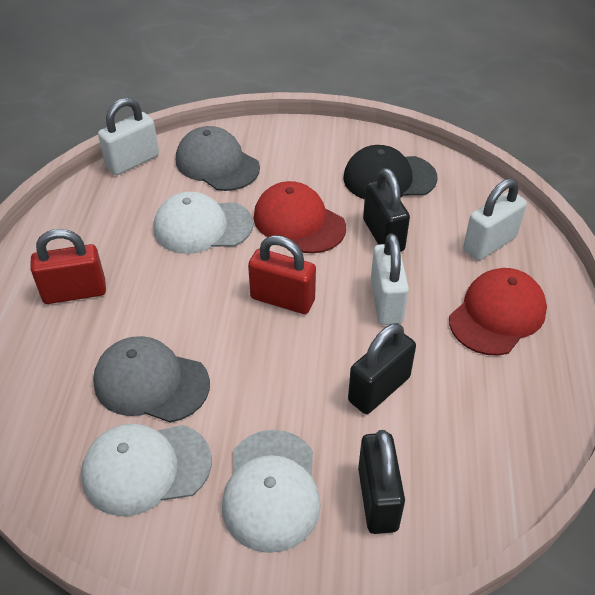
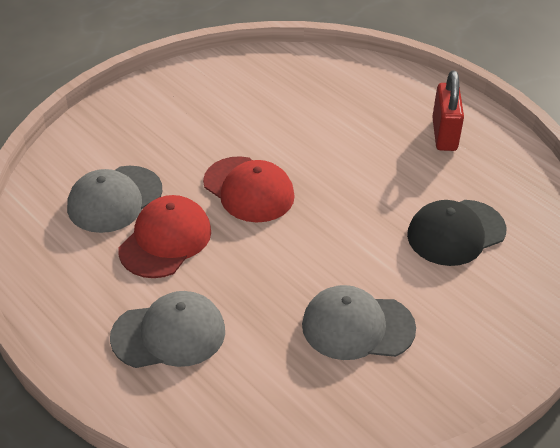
black padlock: [348,323,416,414] [358,430,405,534] [363,168,410,252] = 3 -> none = 0
grey cap: [93,336,210,423] [176,126,260,191] = 2 -> [67,166,162,233] [110,291,225,368] [302,285,416,360] = 3
red padlock: [31,229,106,304] [248,235,316,314] = 2 -> [432,71,464,151] = 1
white cap: [81,424,212,516] [153,191,253,254] [222,430,321,553] = 3 -> none = 0
white padlock: [98,98,159,175] [371,233,409,325] [463,178,527,260] = 3 -> none = 0

